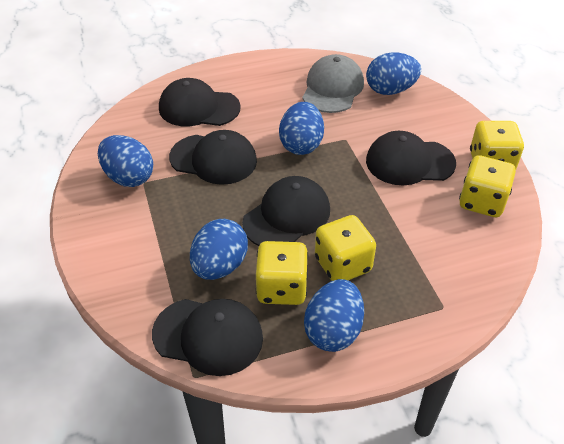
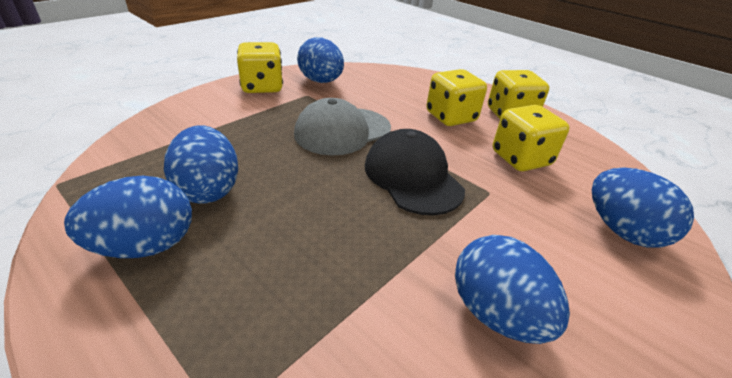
black cap: [152,299,263,376] [159,78,241,126] [169,130,257,185] [242,176,330,246] [366,131,456,185] = 5 -> [365,129,465,215] = 1

